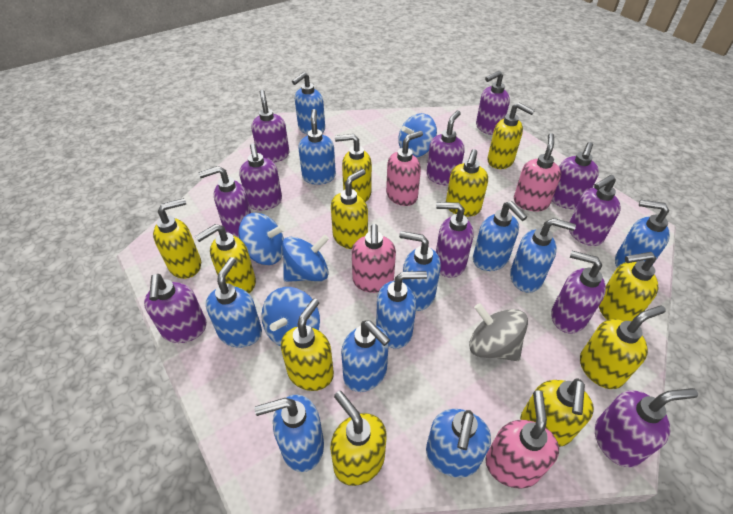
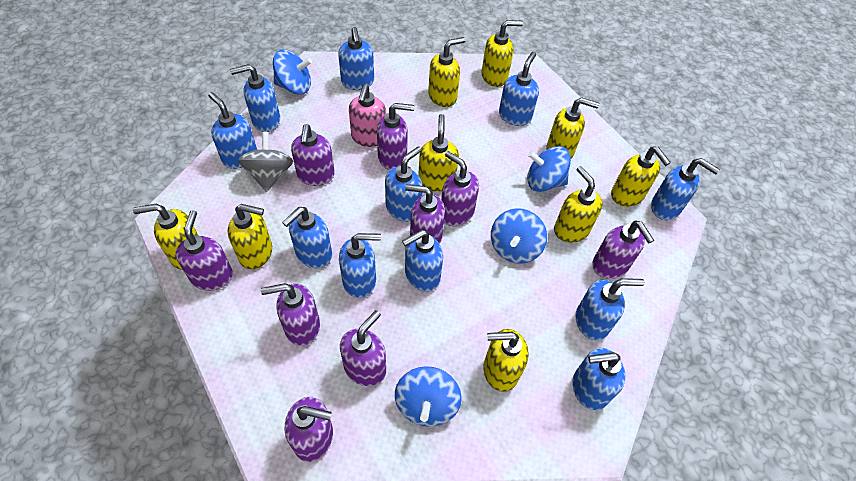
pink soap dispenser: [352,224,396,293] [386,131,423,206] [485,390,559,489] [514,133,561,212] = 4 -> [349,85,386,147] = 1
purple soap dispenser: [144,274,207,343] [198,166,251,238] [239,143,282,210] [252,90,289,162] [426,110,465,185] [436,202,474,278] [476,71,510,135] [551,251,606,334] [552,142,599,209] [569,175,621,246] [595,388,698,468] = 11 -> [175,210,233,291] [261,283,320,346] [285,397,333,462] [291,124,335,186] [340,310,386,386] [377,103,414,170] [405,184,445,244] [441,151,479,226] [592,221,654,279] = 9
yellow soap dispenser: [153,198,201,279] [195,224,256,293] [281,299,334,391] [330,391,386,486] [331,169,368,249] [335,134,372,202] [446,149,488,217] [487,103,535,169] [520,379,594,447] [580,305,665,389] [599,252,658,321] = 11 -> [133,204,198,270] [228,204,272,269] [418,114,459,192] [428,37,466,107] [482,20,523,87] [484,329,528,392] [547,97,600,158] [554,166,603,243] [611,146,671,207] = 9

